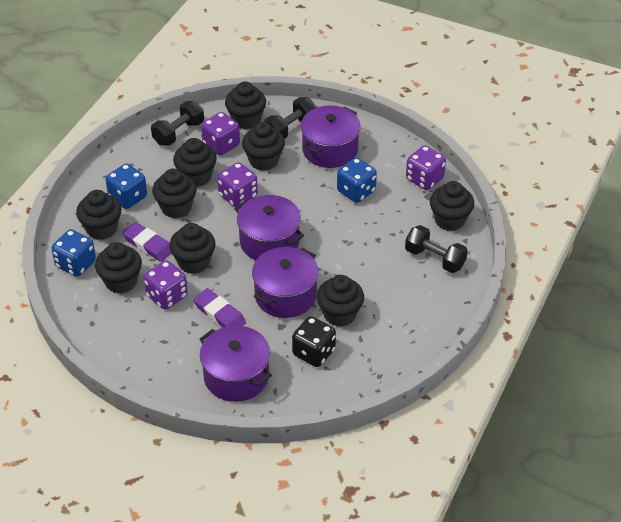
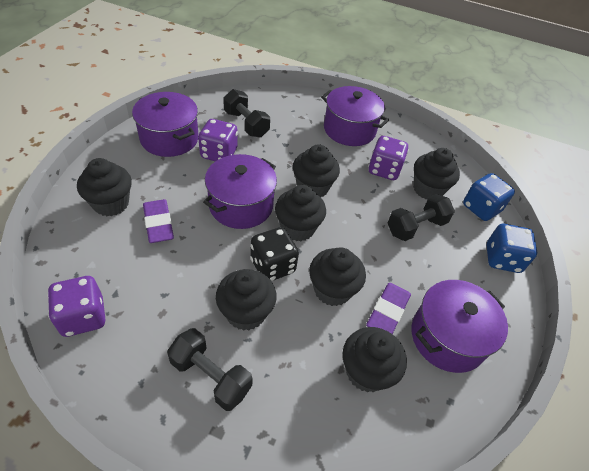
black cupcake: [76,190,121,240] [95,242,142,294] [152,168,197,218] [169,223,216,274] [173,138,217,187] [225,81,266,129] [242,122,285,171] [317,275,364,327] [430,181,474,231] = 9 -> [77,158,132,216] [216,269,277,331] [275,185,326,241] [293,144,340,197] [309,247,366,306] [343,327,407,392] [413,148,460,199] = 7
blue dice: [52,229,96,277] [106,164,147,209] [337,158,377,203] = 3 -> [463,173,515,221] [487,224,537,273] = 2
purple dice: [144,261,188,309] [201,112,240,155] [217,162,258,207] [406,145,446,190] = 4 -> [47,276,105,337] [198,119,238,161] [368,136,409,180] = 3

